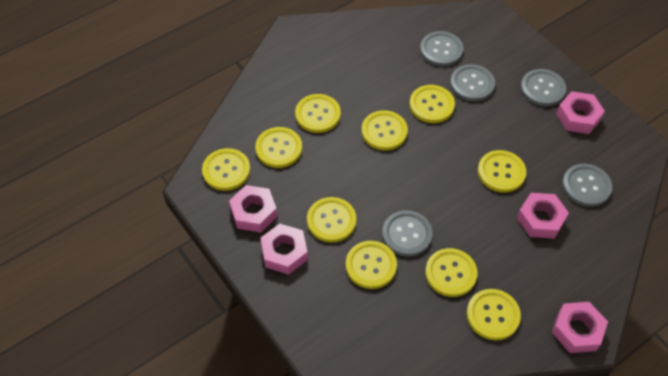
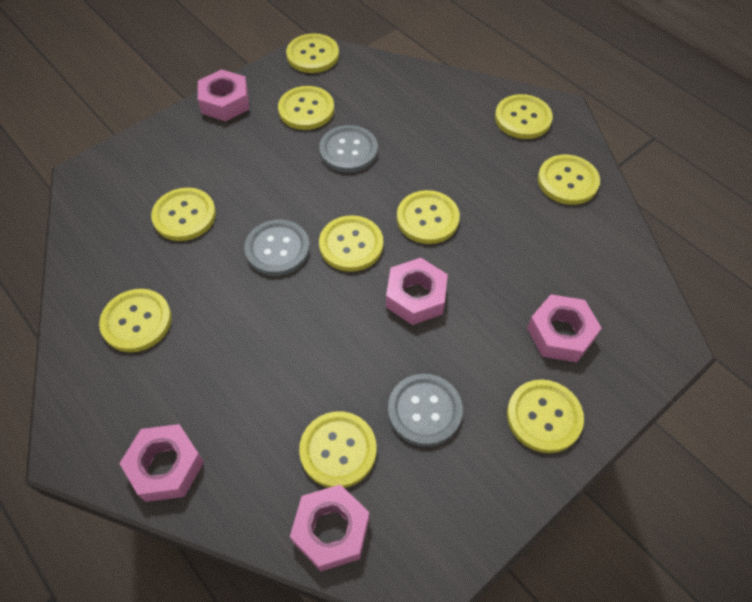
grey button: [382,210,433,257] [420,31,463,67] [450,64,495,102] [521,69,566,106] [562,164,612,207] = 5 -> [244,220,310,276] [319,125,378,173] [388,374,463,447] = 3

